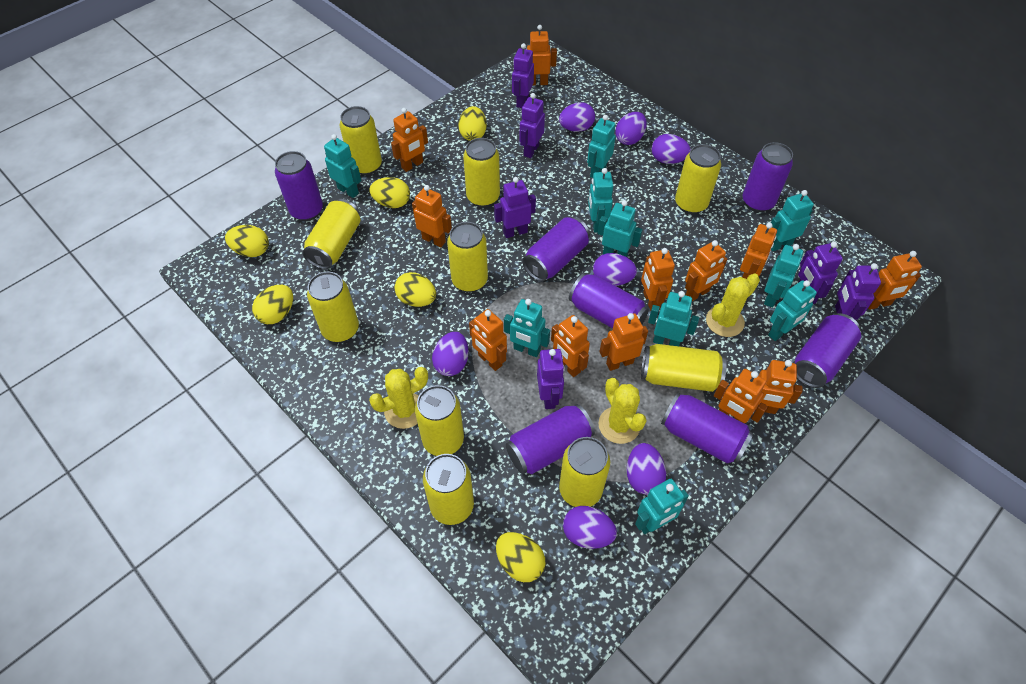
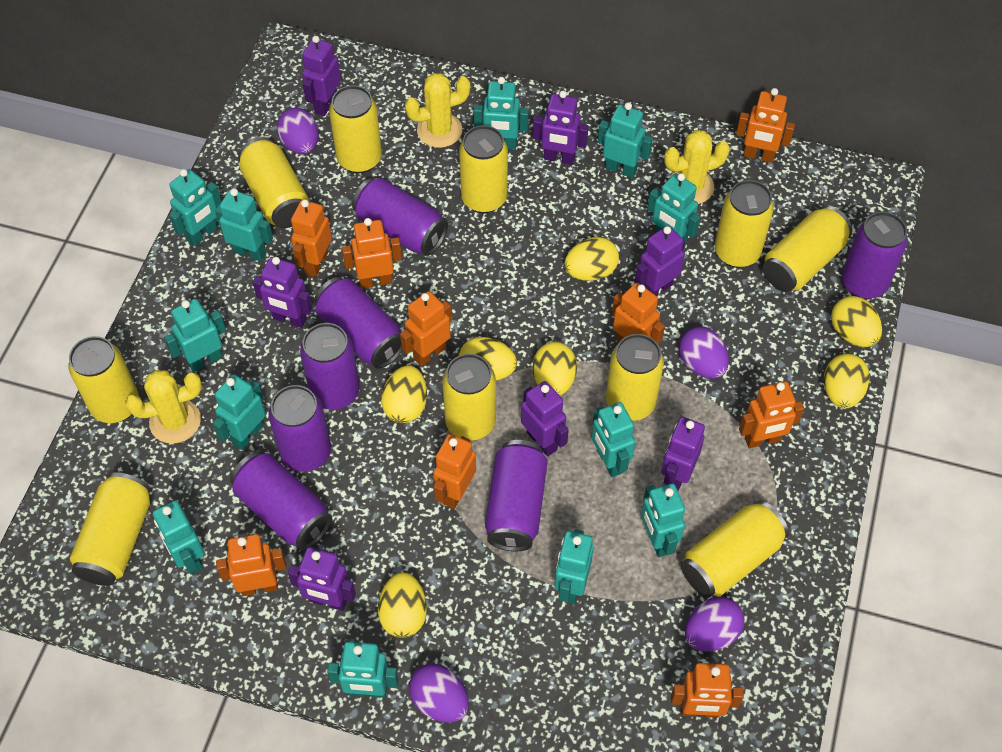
orange robot: [391,108,428,172] [412,185,452,247] [469,309,507,371] [527,25,557,85] [551,315,590,377] [600,313,648,371] [641,248,675,311] [685,240,727,301] [714,369,768,424] [740,222,777,279] [755,360,802,414] [868,251,922,310] = 12 -> [216,534,287,596] [291,200,332,277] [342,218,402,289] [400,291,452,367] [433,434,476,509] [612,283,665,344] [671,663,744,717] [736,88,795,163] [739,381,804,448] = 9
purple egg: [432,332,469,376] [559,102,595,132] [563,506,617,549] [593,253,637,286] [615,112,647,145] [627,443,666,495] [651,134,691,164] = 7 -> [277,108,319,154] [409,664,469,723] [679,327,729,379] [685,597,744,652] = 4
purple robot: [494,177,536,238] [512,43,534,108] [520,93,545,158] [537,349,565,409] [798,242,843,304] [835,263,881,320] = 6 -> [253,257,312,328] [288,547,356,611] [302,36,341,116] [521,381,569,456] [533,91,589,165] [635,226,685,296] [661,417,705,491] = 7
turquoise robot: [324,134,361,198] [504,299,550,357] [587,115,616,178] [588,168,613,233] [598,200,643,257] [635,479,689,534] [648,291,699,346] [764,244,803,307] [768,280,817,341] [771,190,814,251] = 10 -> [153,500,205,574] [164,299,226,372] [169,169,222,246] [213,374,266,450] [215,188,273,262] [327,642,398,698] [474,77,529,150] [554,529,594,604] [592,402,635,477] [598,102,653,178] [641,484,685,557] [648,173,700,244] = 12
yellow egg: [225,225,269,257] [252,285,293,324] [369,177,410,208] [395,272,436,307] [458,106,487,141] [496,532,545,582] = 6 -> [378,572,427,638] [381,365,427,423] [459,337,517,380] [533,342,577,396] [564,237,619,281] [824,354,870,408] [831,296,882,347] = 7

